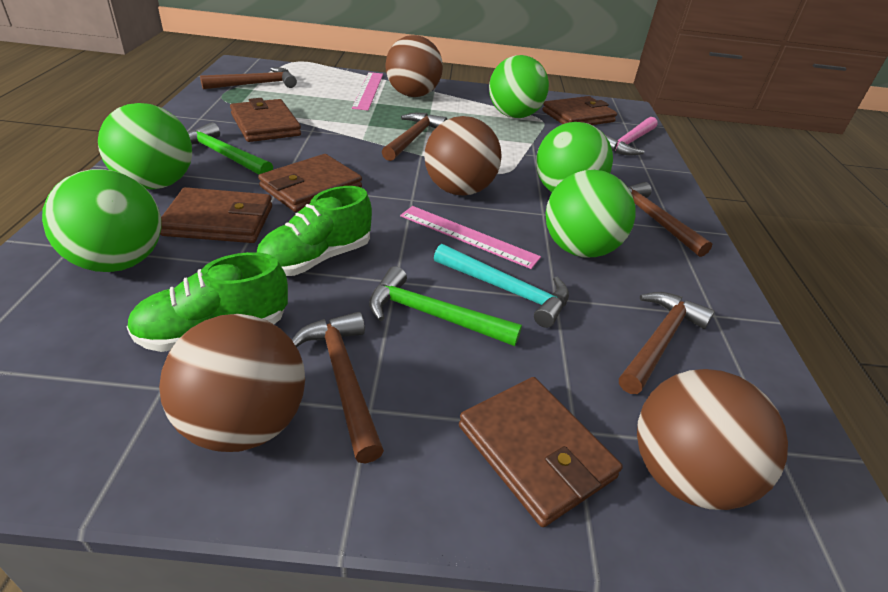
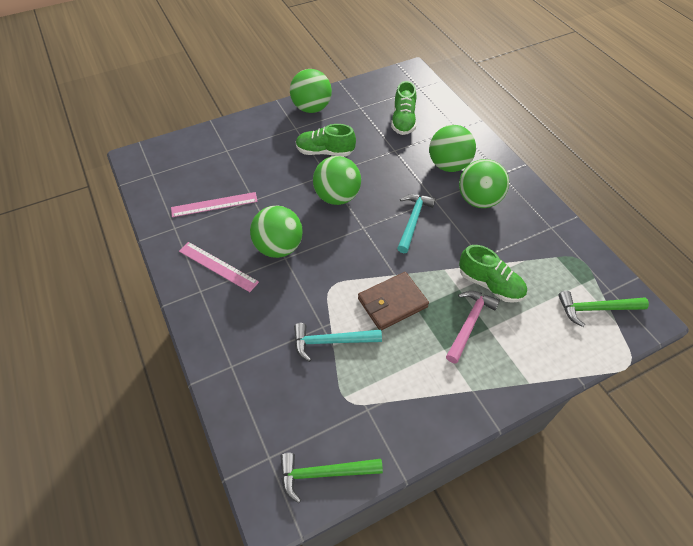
brown ball: [159,314,305,452] [385,35,443,97] [424,116,502,196] [637,369,788,510] = 4 -> none = 0
brown hammer: [200,67,297,89] [292,312,384,463] [382,113,447,161] [619,292,715,394] [627,182,712,257] = 5 -> none = 0
brown wallet: [160,187,272,243] [230,98,301,142] [258,154,362,212] [459,377,623,527] [542,96,617,125] = 5 -> [358,272,429,331] = 1
green shoe: [127,252,288,352] [257,186,372,276] = 2 -> [296,124,356,157] [391,81,417,135] [459,245,527,303] = 3
turquoise hammer: [434,244,569,328] = 1 -> [294,323,382,362] [397,194,436,253] = 2

